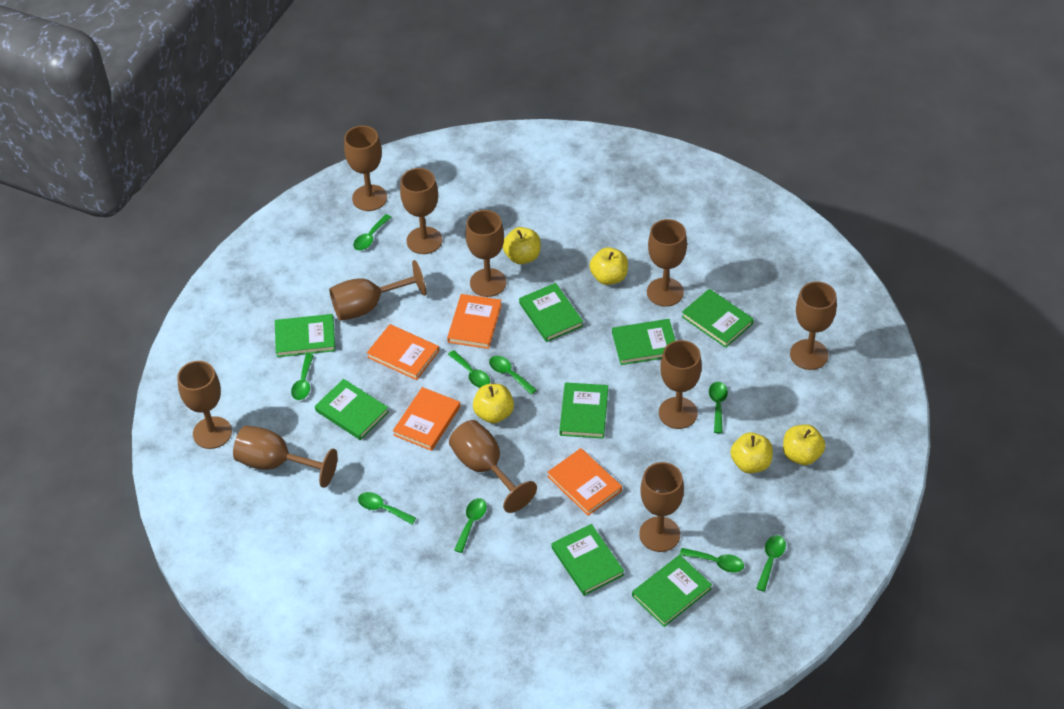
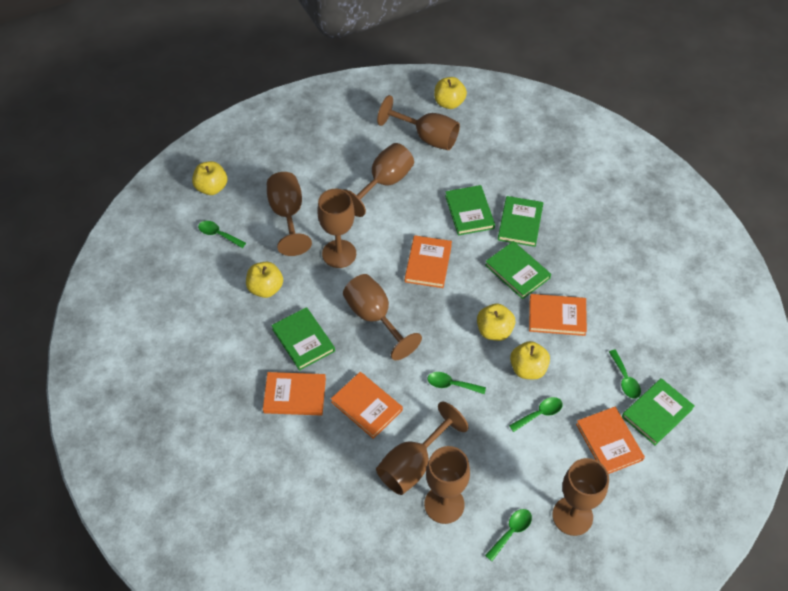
brown goblet: [177,361,232,449] [233,425,338,488] [329,260,426,321] [344,126,387,211] [400,168,442,254] [449,420,537,513] [465,210,507,297] [639,462,684,552] [647,219,687,307] [659,340,702,429] [790,281,837,370] = 11 -> [267,172,312,256] [317,189,356,268] [343,143,414,217] [343,274,422,360] [376,402,469,495] [377,95,460,150] [424,446,470,524] [552,458,609,536] = 8
green book: [275,314,335,357] [315,379,389,440] [519,283,583,342] [552,524,624,596] [559,382,608,439] [612,319,676,365] [632,555,712,627] [682,289,754,348] = 8 -> [271,307,335,371] [445,185,495,235] [485,241,551,299] [498,196,544,247] [622,378,695,446] = 5
green spoon: [291,354,314,400] [353,214,391,250] [358,492,416,524] [448,350,490,388] [454,498,487,553] [489,356,537,395] [680,548,744,573] [709,382,728,433] [756,535,786,591] = 9 -> [198,221,246,248] [428,372,486,394] [485,509,532,561] [509,397,563,432] [609,350,641,399] = 5
orange book: [367,324,439,380] [393,387,461,451] [447,294,502,349] [547,448,622,516] = 4 -> [263,372,326,416] [331,372,403,439] [405,235,452,288] [529,294,587,336] [576,407,645,474] = 5

